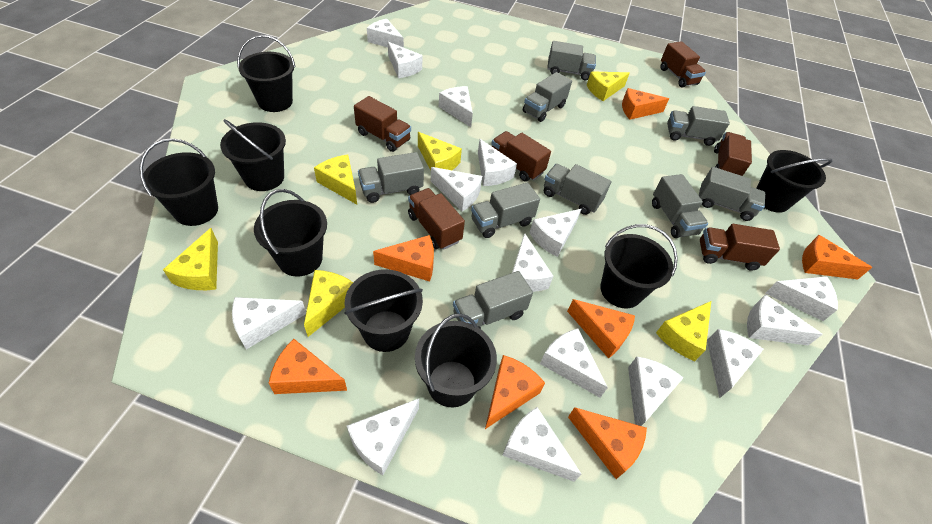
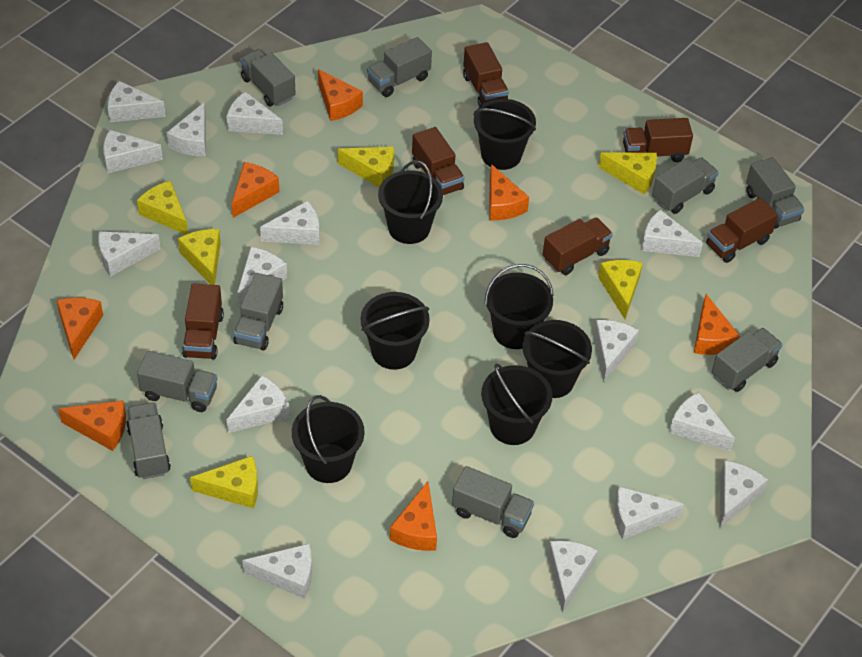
black bucket: [139,138,218,226] [220,119,286,191] [237,35,296,112] [254,189,327,277] [344,269,423,352] [415,313,497,408] [600,224,678,308] [756,150,832,213] = 8 -> [292,395,365,483] [361,292,430,370] [378,160,443,244] [474,99,536,170] [481,363,553,445] [485,264,554,349] [523,320,592,398] = 7

